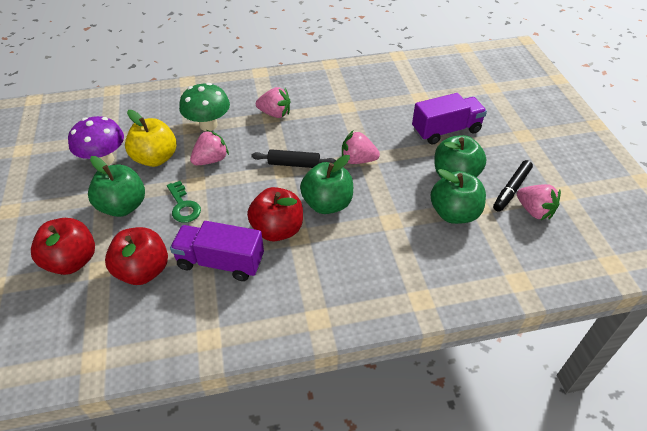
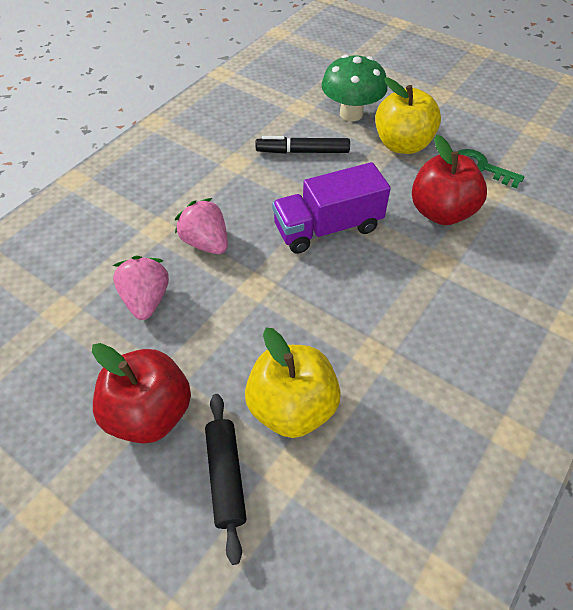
green apple: [88,156,145,217] [300,155,353,214] [431,169,486,224] [434,135,486,178] = 4 -> none = 0
pink strawberry: [190,130,229,165] [256,87,290,118] [342,131,380,164] [517,184,561,220] = 4 -> [113,256,169,320] [175,198,228,254] = 2
purple mushroom: [68,116,124,165] = 1 -> none = 0
purple truck: [170,221,264,281] [412,93,487,144] = 2 -> [272,162,391,254] = 1
red apple: [31,218,95,275] [105,227,168,285] [247,187,303,241] = 3 -> [92,343,191,444] [412,135,487,225] = 2
yellow apple: [125,110,177,167] = 1 -> [245,328,341,438] [375,77,441,154] = 2

